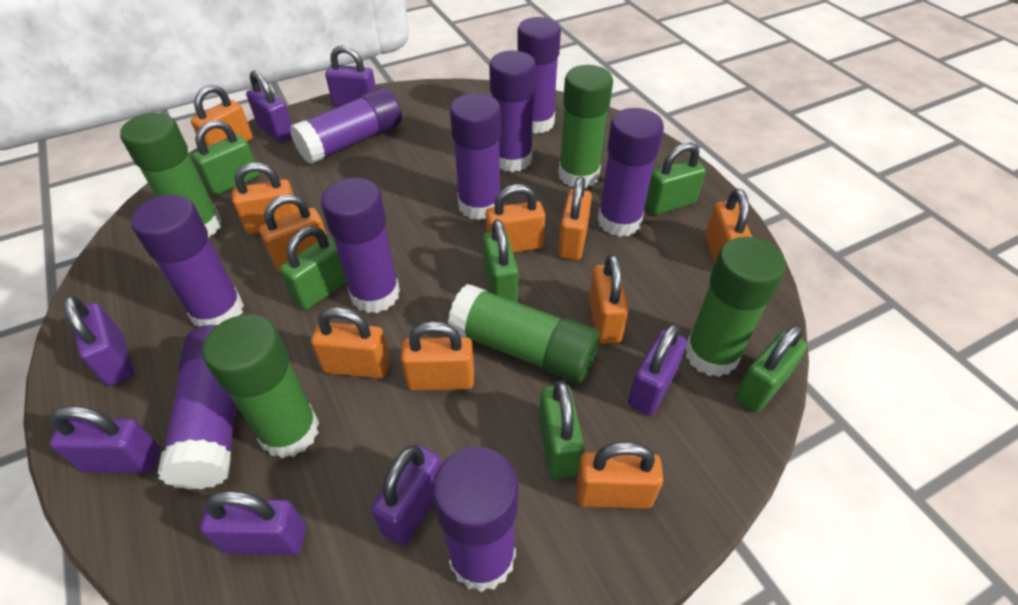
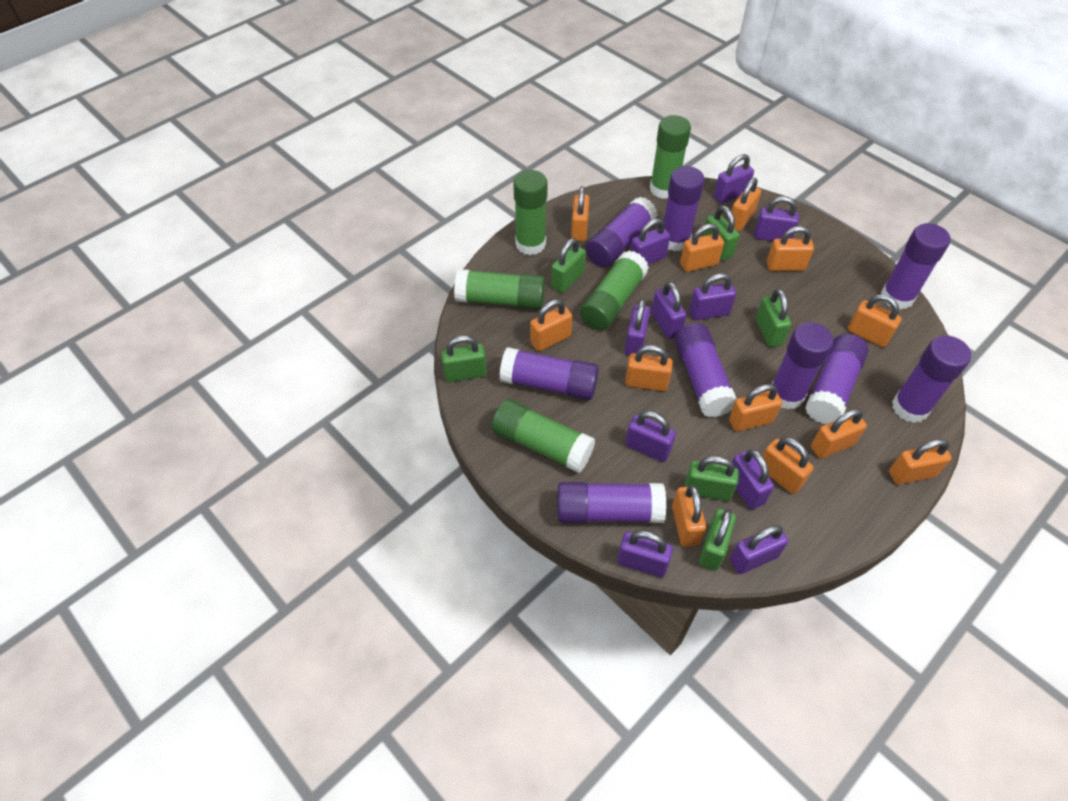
orange padlock: [191,85,253,147] [232,163,300,234] [259,194,327,272] [311,307,390,378] [401,321,474,391] [486,184,545,253] [558,177,592,260] [576,442,663,509] [589,254,629,344] [705,189,752,264] = 10 -> [530,300,572,351] [571,186,589,241] [625,345,673,391] [672,485,706,547] [680,224,724,272] [729,384,782,432] [732,178,761,231] [763,437,813,494] [767,226,814,271] [811,409,867,459] [848,295,902,347] [889,439,952,485] = 12
purple padlock: [50,406,160,473] [63,295,134,386] [200,491,306,555] [246,70,292,143] [325,45,376,107] [371,444,441,545] [628,323,687,416] = 7 -> [617,531,673,577] [625,299,650,356] [625,411,676,462] [630,218,670,265] [651,282,687,339] [689,273,736,320] [714,154,754,204] [730,525,788,574] [732,449,774,510] [754,196,799,241] = 10

